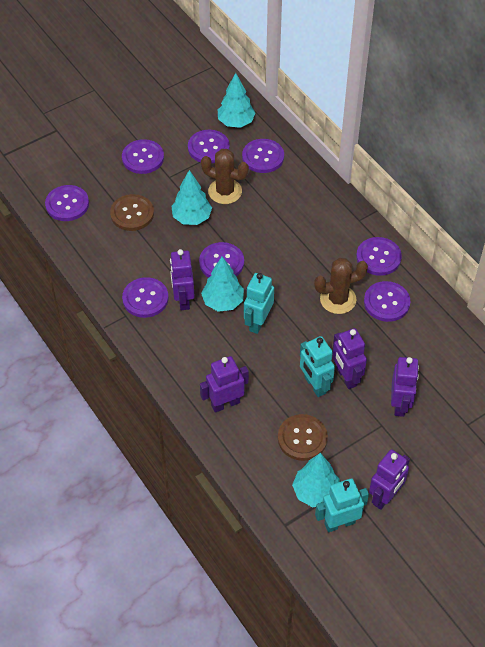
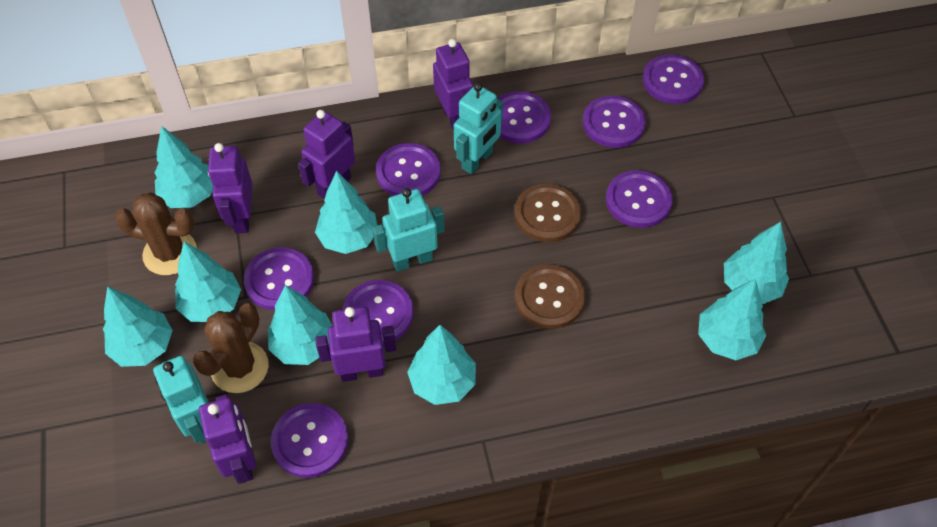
turquoise tree: [171,170,212,225] [201,256,244,312] [218,73,255,128] [292,453,339,507] = 4 -> [103,286,173,367] [155,126,213,208] [175,241,241,322] [268,285,332,365] [315,171,377,254] [407,325,476,405] [698,279,766,360] [724,222,789,304] = 8

